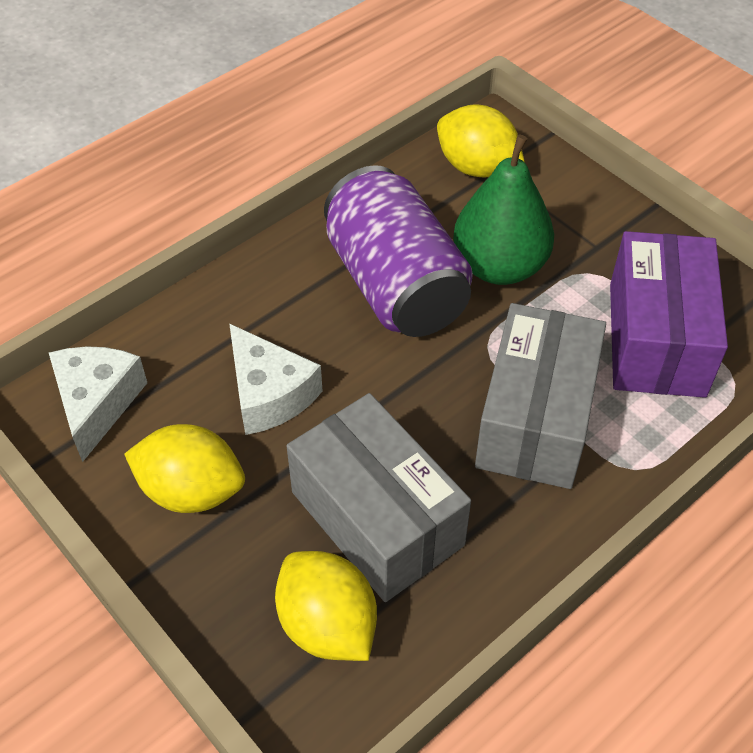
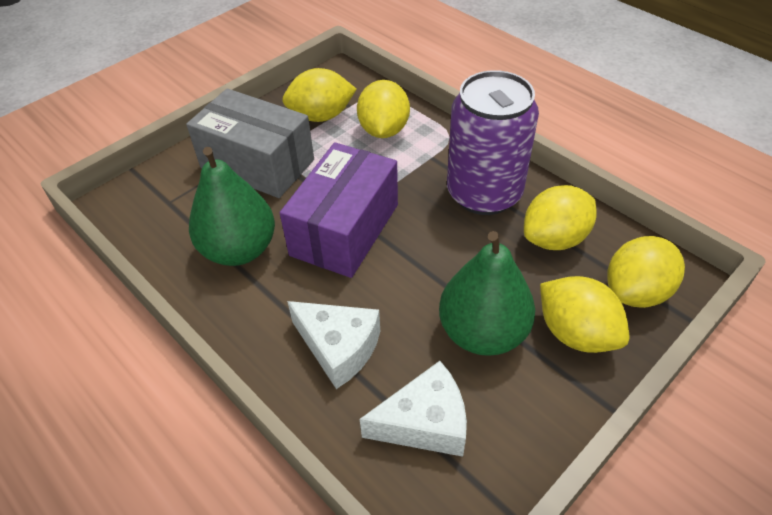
green pear: [453,134,554,285] = 1 -> [189,147,275,266] [439,231,535,356] = 2
grey box: [287,393,471,602] [475,303,606,489] = 2 -> [186,88,314,198] = 1
yellow lemon: [124,424,245,513] [275,551,377,661] [437,104,525,177] = 3 -> [282,68,357,122] [357,80,410,138] [524,185,596,250] [540,276,630,353] [607,236,685,308] = 5

